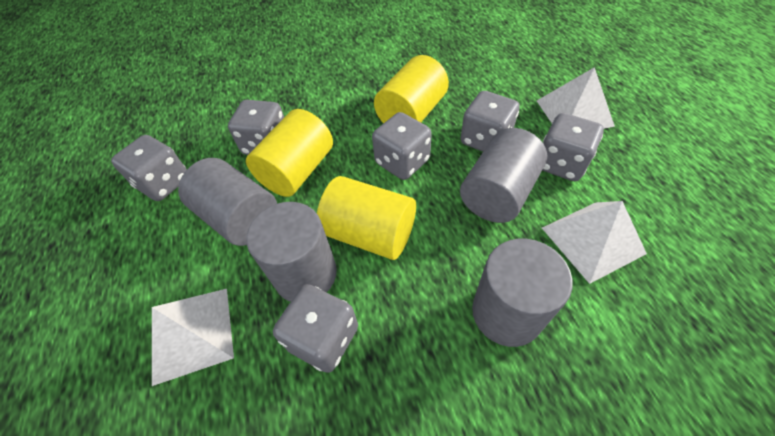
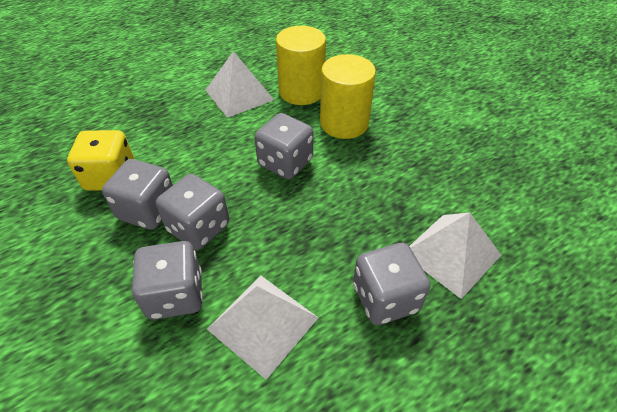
grey cylinder: [178,158,277,246] [246,202,337,302] [460,128,547,223] [472,239,572,347] = 4 -> none = 0
grey dice: [111,135,187,201] [228,100,284,155] [273,284,358,373] [372,112,432,180] [460,91,520,152] [542,113,604,181] = 6 -> [102,159,173,230] [132,241,203,320] [156,174,229,250] [254,113,313,179] [353,243,430,325] = 5
yellow cylinder: [246,109,333,197] [317,176,416,260] [374,55,449,123] = 3 -> [276,26,326,105] [320,54,376,139] = 2
yellow dice: none = 0 -> [67,130,134,191] = 1

